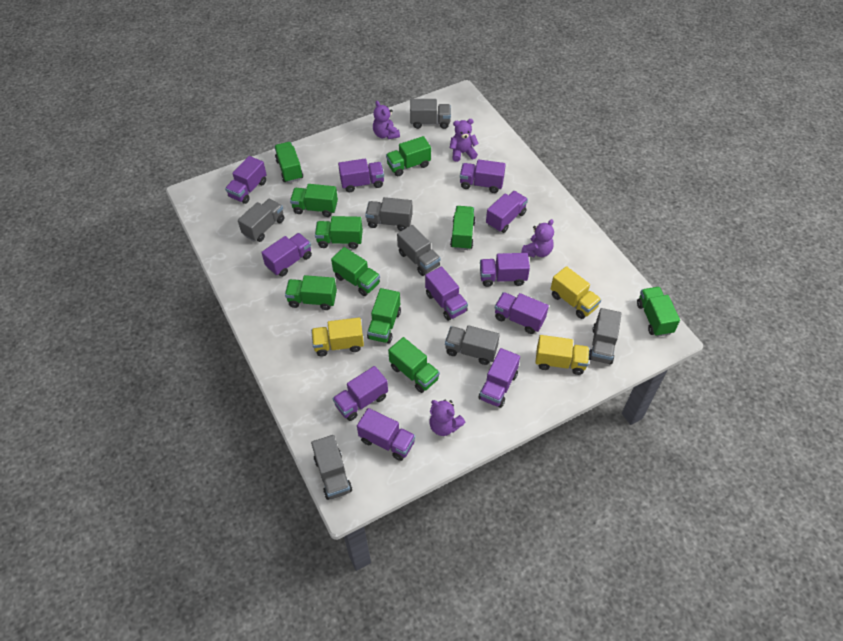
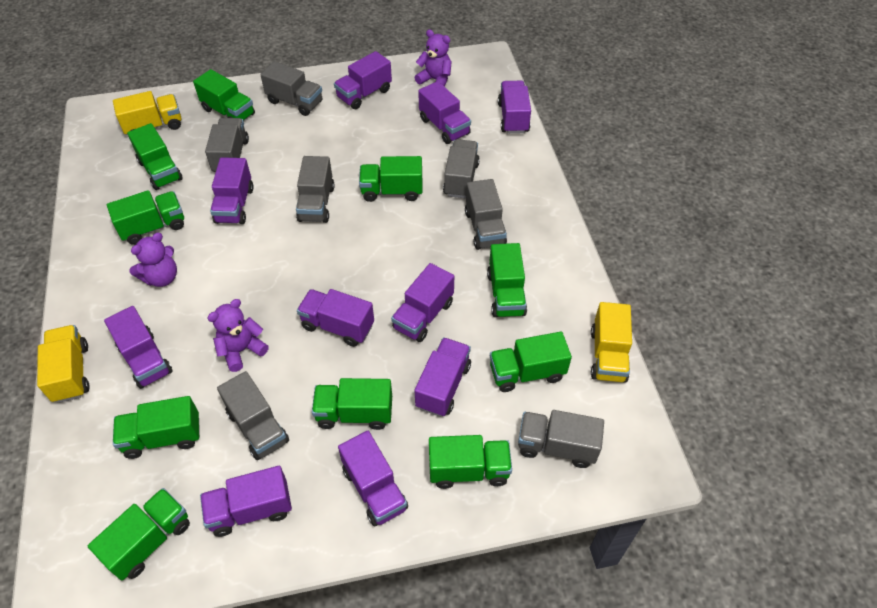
purple teddy bear: [373,101,400,139] [429,400,465,436] [450,119,479,162] [521,219,554,257] = 4 -> [130,233,177,287] [208,299,269,372] [415,29,452,87] = 3
purple truck: [225,156,267,204] [261,233,312,277] [332,366,388,421] [338,159,384,192] [357,408,415,461] [425,266,468,321] [460,159,506,193] [479,348,520,408] [480,253,530,287] [486,191,528,233] [495,292,549,334] = 11 -> [104,306,173,389] [200,466,292,537] [210,157,254,224] [297,289,374,347] [334,51,392,109] [338,431,408,526] [391,263,454,342] [414,337,471,417] [418,81,471,144] [498,81,531,134] = 10

